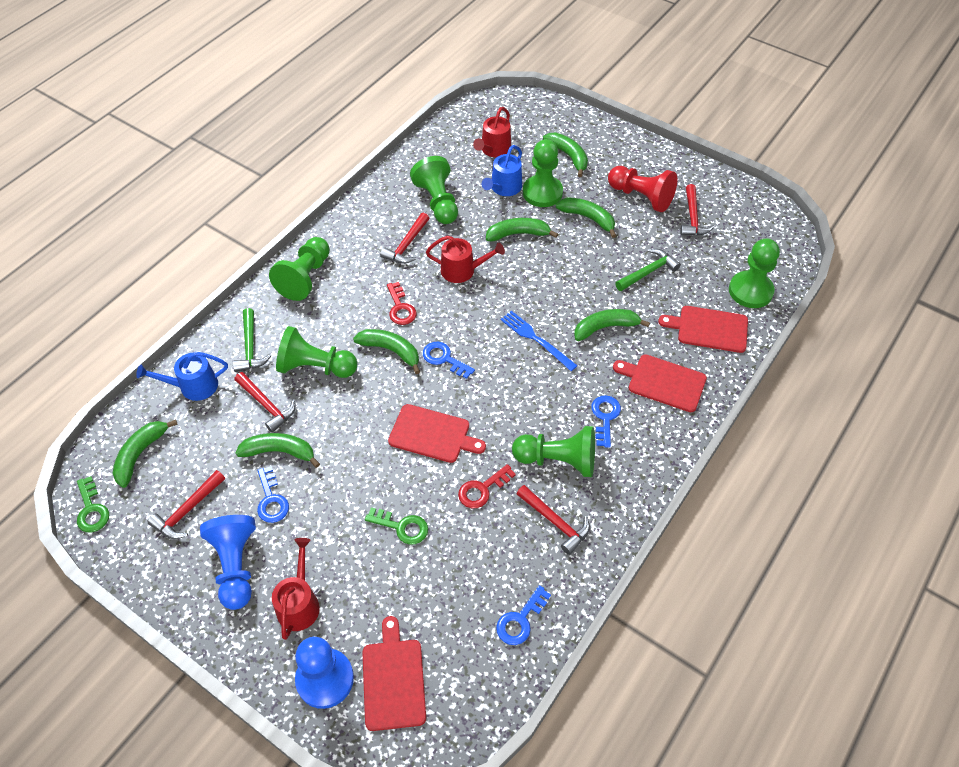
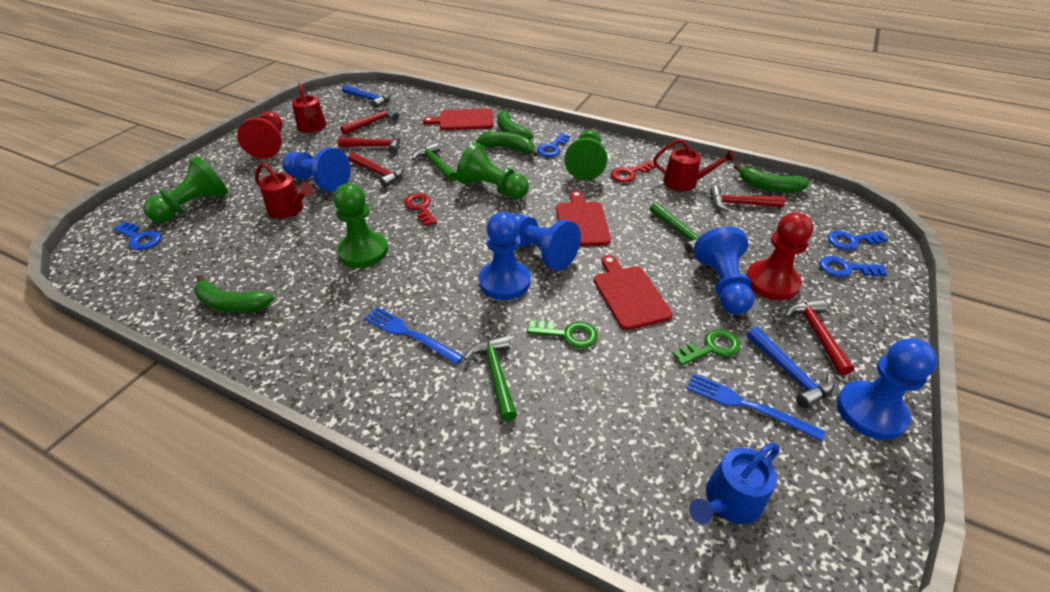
blue fork: [501,311,577,371] = 1 -> [364,307,464,364] [686,373,825,441] = 2
blue hammer: none = 0 -> [342,85,390,108] [747,327,834,408] = 2
blue pawn: [200,515,256,610] [295,637,354,709] = 2 -> [282,148,351,192] [479,212,530,300] [512,214,581,271] [694,226,754,314] [837,338,937,440] = 5
blue watering can: [136,352,228,401] [482,145,522,196] = 2 -> [689,443,780,524] = 1
green banana: [113,420,178,488] [235,433,320,468] [353,329,420,374] [486,218,558,241] [543,133,588,177] [555,197,616,238] [574,309,650,341] = 7 -> [194,275,274,313] [476,131,538,157] [497,108,533,140] [734,164,809,193] = 4
green hammer: [233,308,272,372] [615,249,681,291] = 2 -> [412,143,457,182] [464,335,517,421] [650,202,710,253] = 3
green pawn: [269,237,330,301] [276,326,358,378] [410,156,458,224] [512,426,595,477] [523,139,563,207] [729,238,780,308] = 6 -> [143,156,228,223] [333,183,388,268] [456,142,529,200] [564,130,607,180] = 4
red cutting board: [362,616,426,731] [388,404,486,463] [613,354,707,412] [658,306,748,353] = 4 -> [423,108,494,130] [556,190,611,246] [593,255,673,330] = 3
red pawn: [608,166,677,212] = 1 -> [237,112,283,159] [746,212,813,300] = 2

